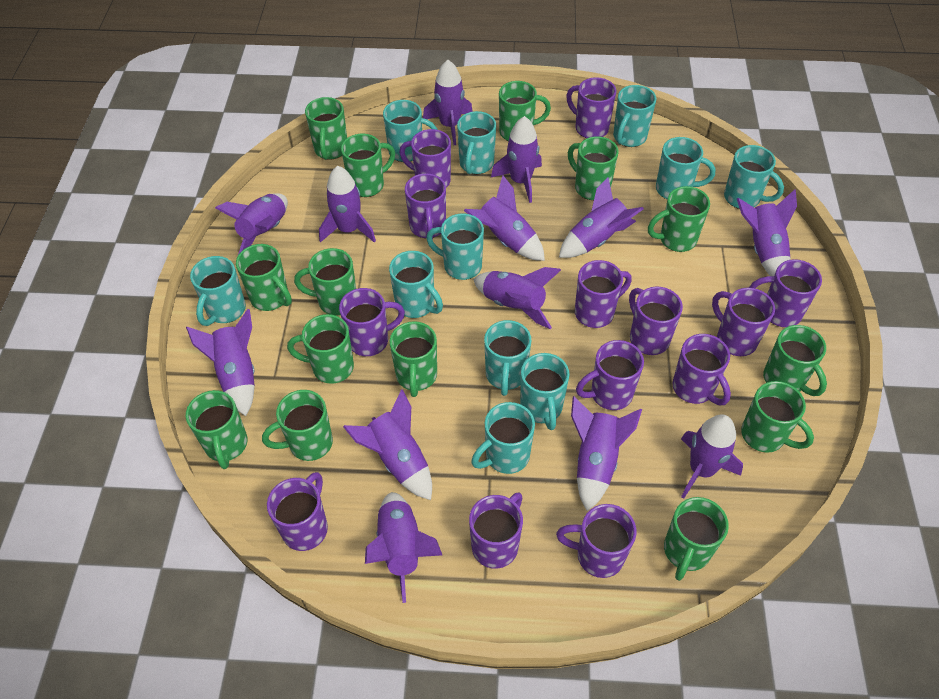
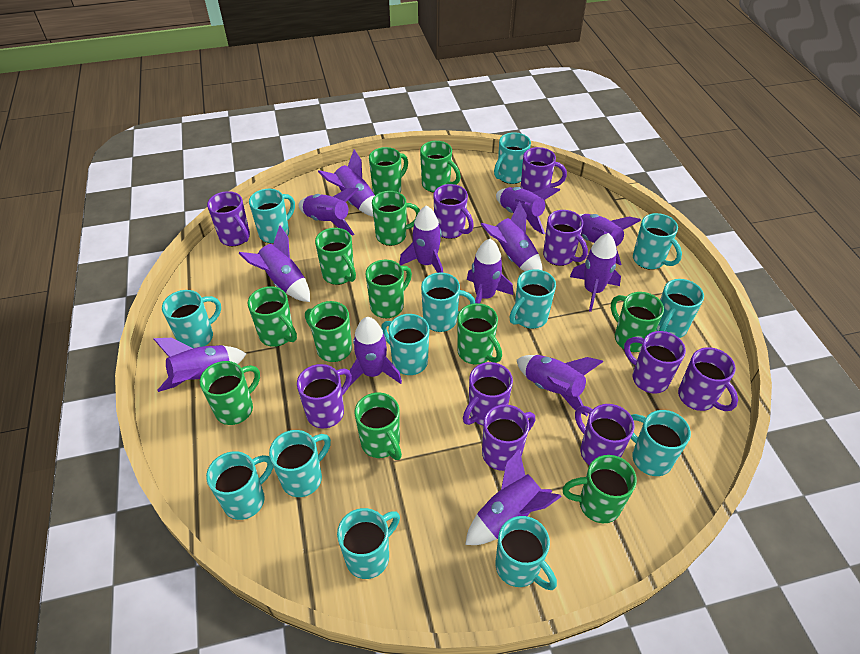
green mug: [186,390,247,469] [236,244,292,311] [262,390,333,461] [287,314,354,384] [294,248,356,316] [305,97,347,160] [341,134,395,197] [390,321,437,397] [499,81,551,141] [568,136,619,200] [648,186,710,252] [664,497,729,581] [741,381,814,453] [763,325,827,396] = 14 -> [200,361,260,425] [248,286,297,347] [305,301,352,362] [315,228,356,285] [354,393,402,460] [365,260,412,318] [369,147,408,195] [372,191,420,246] [420,141,461,192] [457,303,502,364] [562,455,637,523] [611,292,664,352] = 12
purple mug: [267,472,328,551] [339,288,405,356] [399,129,451,188] [405,173,446,239] [469,492,523,569] [556,504,637,578] [566,77,616,138] [575,260,632,328] [576,340,644,410] [629,287,683,355] [673,334,731,405] [712,288,775,356] [749,259,822,327] = 13 -> [207,191,250,246] [297,364,352,428] [434,184,474,239] [463,362,513,425] [482,404,535,471] [521,147,567,192] [543,210,588,266] [575,404,635,465] [624,331,686,393] [678,347,738,411] = 10
turquoise mug: [190,256,246,326] [383,100,438,162] [389,251,443,318] [426,214,484,280] [457,111,496,174] [471,402,535,474] [484,320,531,396] [520,353,569,430] [613,85,656,147] [656,137,715,199] [724,145,784,209] = 11 -> [162,290,221,348] [206,451,273,520] [249,189,295,243] [269,430,331,497] [337,508,400,579] [381,314,429,375] [421,273,475,332] [494,132,531,184] [496,516,557,590] [510,269,556,329] [631,410,691,476] [633,213,682,270] [656,279,704,338] = 13

